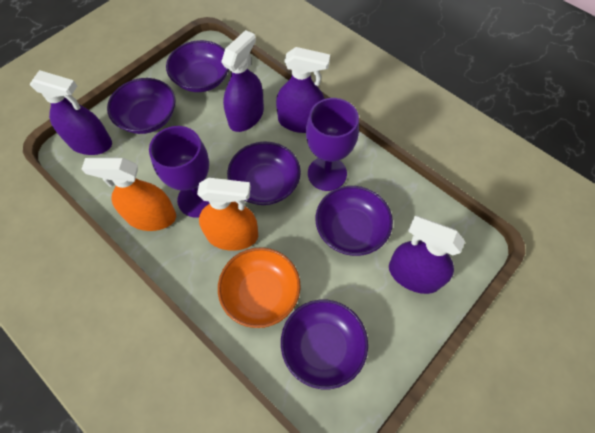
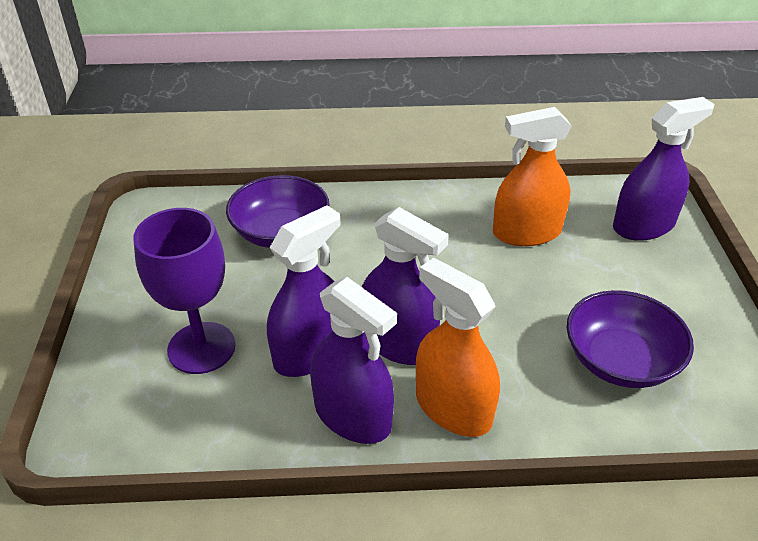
orange bowl: [218,247,301,328] = 1 -> none = 0
purple bowl: [107,78,176,134] [166,40,229,92] [227,141,301,205] [281,300,368,389] [315,186,393,256] = 5 -> [226,175,330,248] [567,290,694,388] = 2
purple goblet: [149,126,210,218] [306,98,359,191] = 2 -> [134,208,235,374] = 1

